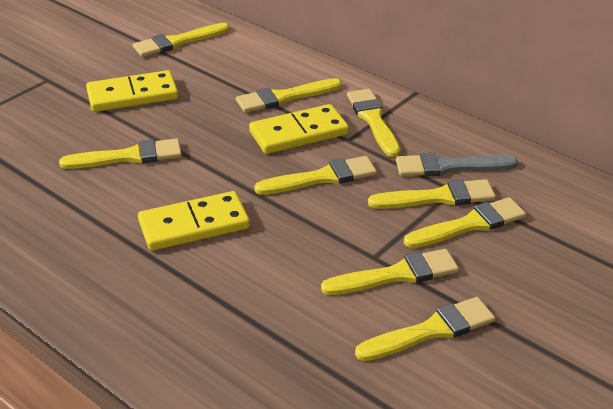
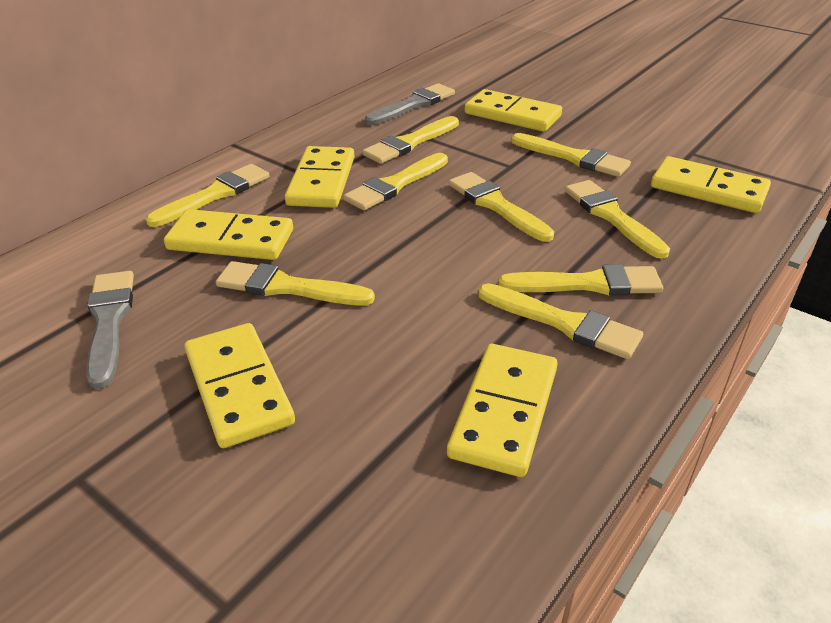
grey brush: [396,153,518,176] = 1 -> [86,271,134,389] [365,83,455,125] = 2
yellow domino: [86,70,178,112] [138,191,250,251] [249,104,349,154] = 3 -> [164,209,293,260] [184,323,295,448] [285,146,355,208] [447,344,557,477] [465,89,562,132] [651,156,771,213] = 6

